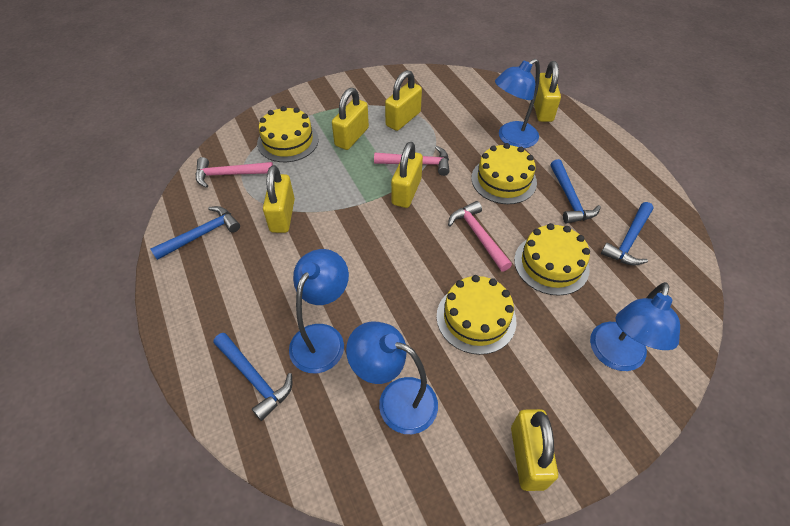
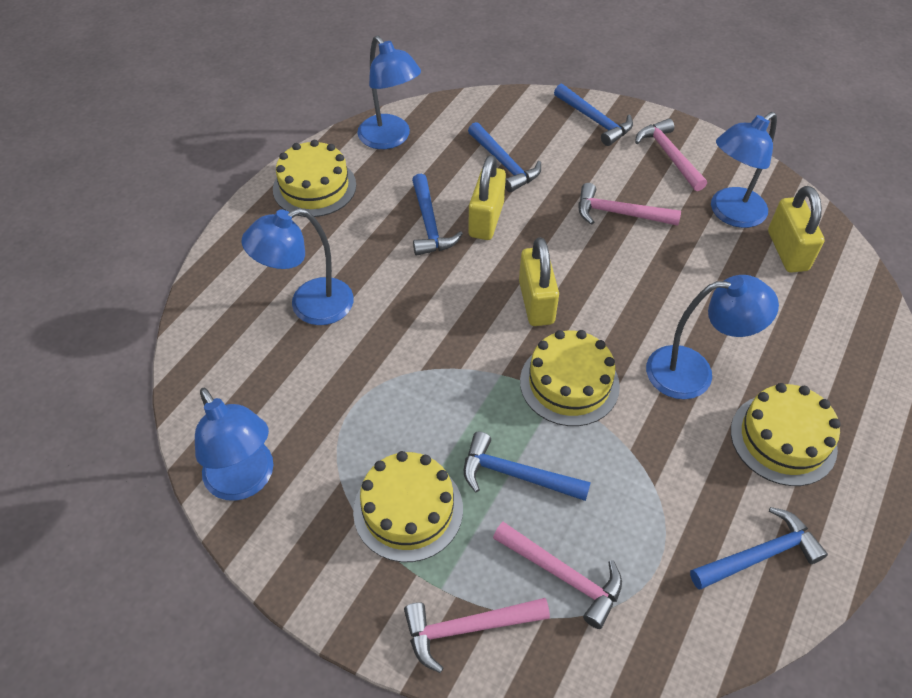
blue hammer: [151,206,240,260] [213,333,292,421] [550,159,601,224] [601,202,654,266] = 4 -> [412,173,463,256] [464,431,591,501] [468,122,541,193] [554,84,633,146] [690,507,828,589] = 5
blue lamp: [289,249,349,373] [346,321,438,434] [495,59,540,148] [590,282,680,371] = 4 -> [195,388,273,501] [242,208,354,325] [357,36,421,149] [646,275,779,399] [711,112,777,228] = 5
pink hammer: [196,157,273,188] [374,146,449,176] [448,201,512,272] = 3 -> [404,598,550,673] [493,522,622,629] [579,183,681,226] [635,118,707,191] = 4
yellow padlock: [263,165,295,233] [332,88,369,150] [385,70,422,131] [391,142,423,208] [511,409,558,491] [534,61,561,122] = 6 -> [468,155,506,240] [519,237,559,326] [768,186,825,273] = 3

